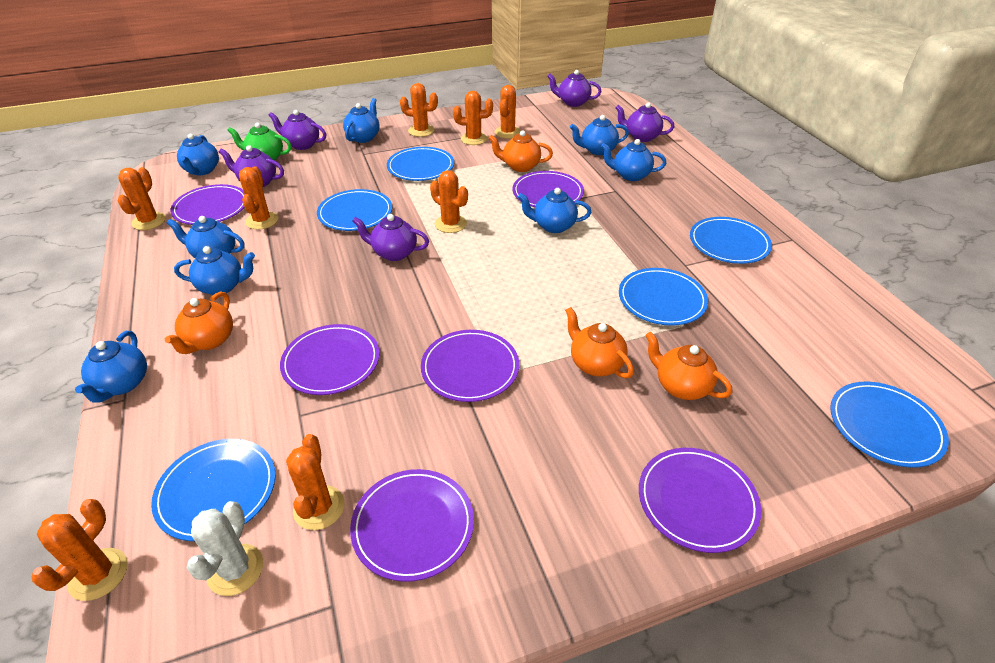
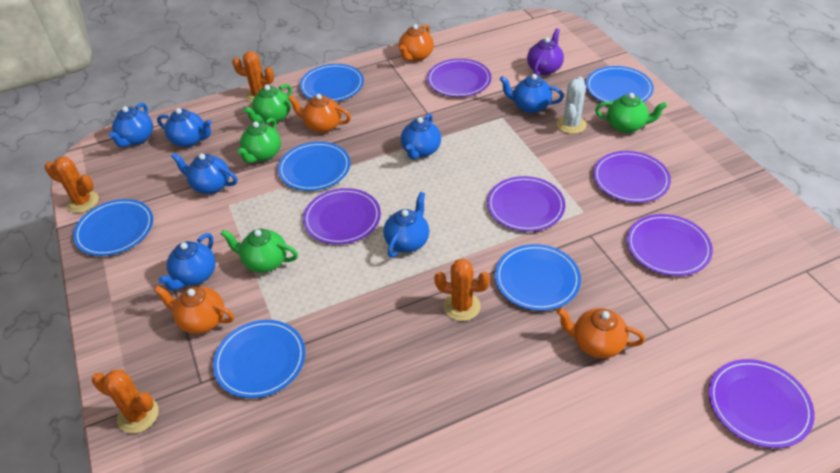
blue teapot: [75,331,147,403] [167,216,245,258] [174,246,255,295] [177,134,219,176] [343,98,380,143] [518,188,591,233] [570,115,629,155] [601,139,666,181] = 8 -> [109,103,153,147] [157,108,212,147] [158,233,215,291] [171,153,237,194] [383,192,429,258] [401,113,441,159] [499,74,564,113] = 7
green teapot: [227,123,292,161] = 1 -> [221,229,298,273] [237,118,281,163] [244,84,292,124] [595,93,667,133] = 4
orange cactus: [32,499,128,601] [118,167,166,230] [239,167,278,229] [286,434,344,530] [400,83,438,137] [430,170,468,233] [453,91,493,145] [495,85,520,139] = 8 -> [45,156,99,213] [92,370,159,434] [232,51,274,103] [434,259,490,321] = 4
purple teapot: [219,145,284,187] [268,110,326,150] [352,214,429,261] [547,70,602,107] [615,102,675,142] = 5 -> [527,28,564,75] = 1

